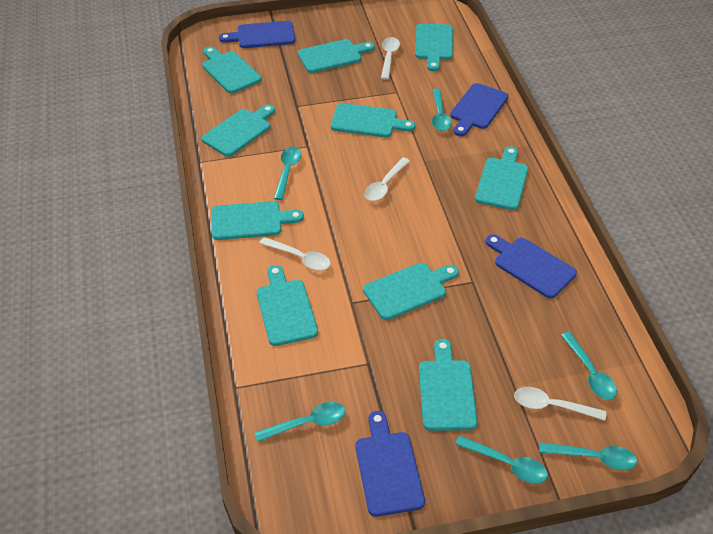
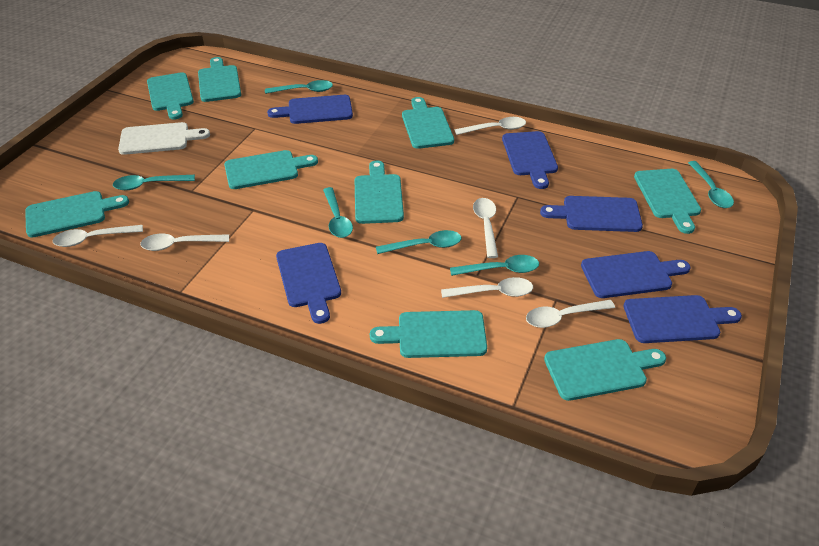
blue cutting board: [219,21,295,48] [356,411,425,517] [450,83,509,136] [485,234,577,298] = 4 -> [267,95,353,124] [276,243,341,324] [502,131,558,189] [540,196,643,232] [581,251,691,298] [623,295,742,343] = 6
turquoise cutting board: [202,46,262,94] [202,104,275,157] [211,201,304,240] [257,265,318,346] [298,39,375,73] [331,103,415,137] [363,263,459,320] [415,23,453,71] [419,339,477,431] [475,146,528,210] = 10 -> [25,191,129,238] [147,72,194,120] [198,57,241,102] [224,150,318,189] [355,160,404,224] [370,310,487,358] [402,97,454,149] [544,339,666,401] [634,169,701,234] = 9
white cutting board: none = 0 -> [118,122,210,155] = 1
white spoon: [259,237,331,270] [364,157,410,201] [381,37,400,80] [514,387,606,421] = 4 -> [53,225,143,247] [140,233,229,251] [441,277,533,298] [455,117,526,135] [473,198,498,258] [526,300,615,328] = 6

